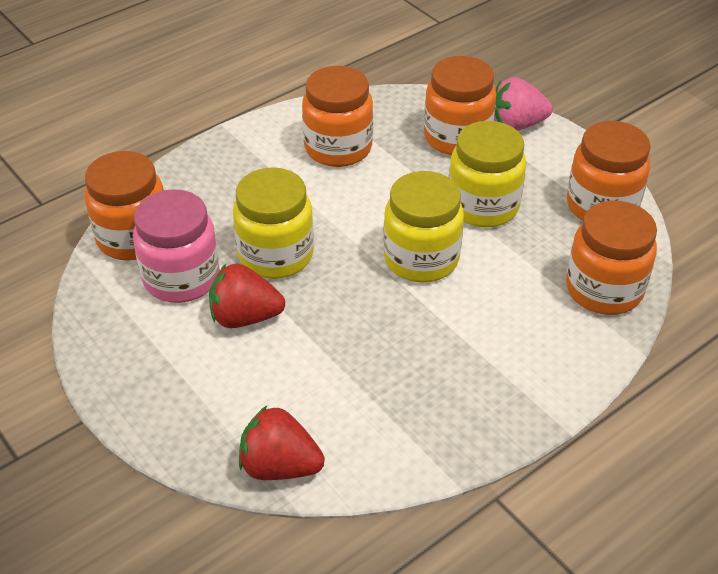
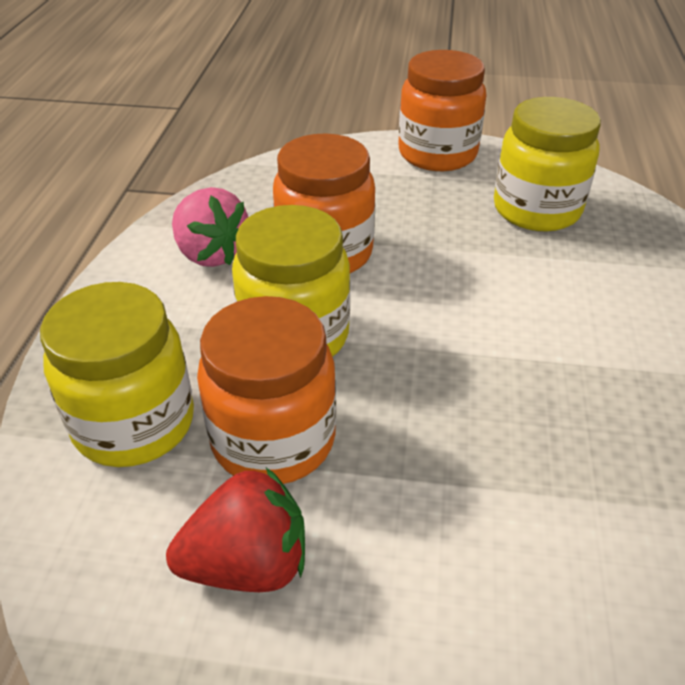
orange jar: [85,151,164,260] [302,66,373,167] [424,56,496,155] [566,200,657,315] [567,121,651,221] = 5 -> [197,296,336,484] [273,133,375,273] [399,50,487,171] = 3
pink jar: [133,189,220,303] = 1 -> none = 0
red strawberry: [209,264,285,328] [239,406,325,480] = 2 -> [166,468,305,592] = 1

